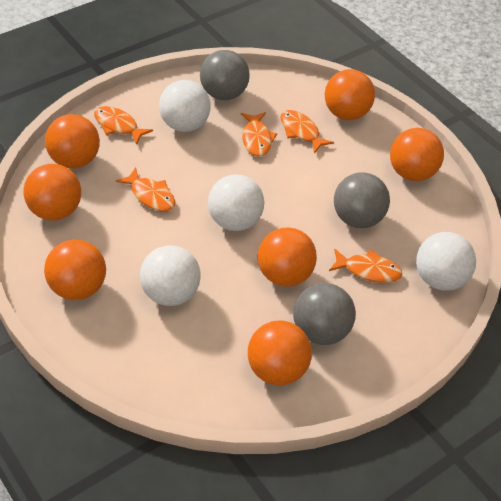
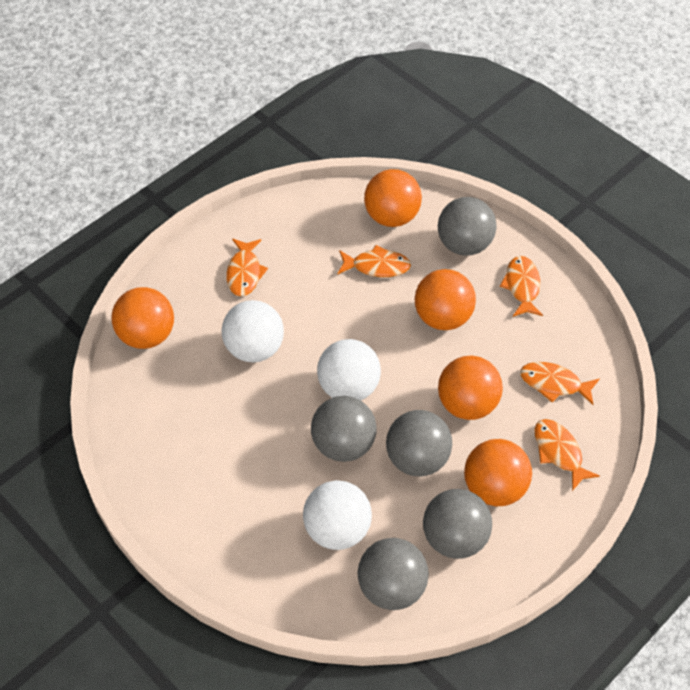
grey ball: [200,50,250,100] [293,283,356,345] [334,173,390,228] = 3 -> [311,396,377,462] [358,538,429,610] [386,410,452,476] [423,489,492,559] [438,197,496,255] = 5
orange ball: [23,164,81,220] [44,239,106,300] [45,114,100,168] [248,321,312,385] [257,227,317,287] [325,69,375,120] [390,128,444,181] = 7 -> [111,287,174,349] [364,169,422,227] [415,269,476,330] [438,356,503,420] [464,439,532,506] = 5
white ball: [140,245,201,306] [159,80,211,132] [208,174,264,231] [416,232,476,291] = 4 -> [222,300,284,363] [303,480,372,550] [317,339,381,400] = 3

